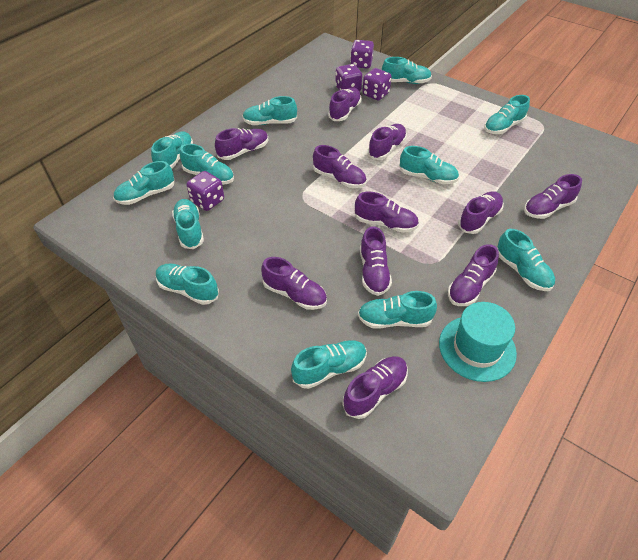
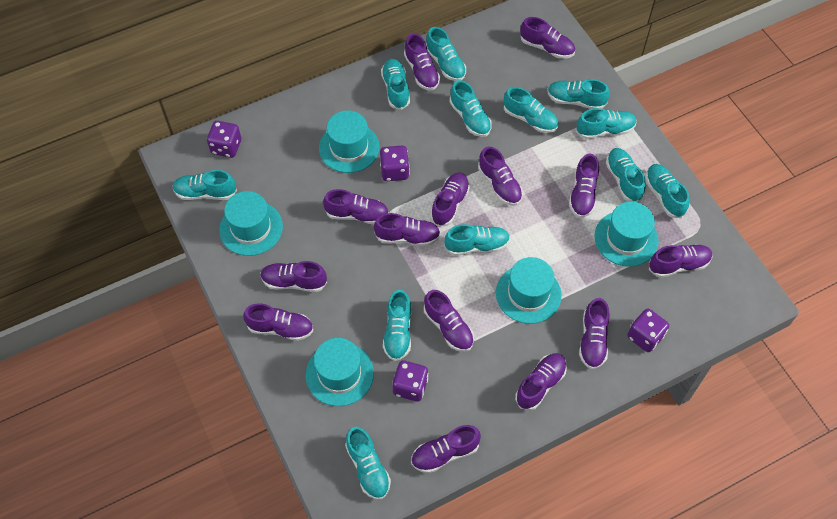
purple shoe: [215,128,268,160] [261,257,327,310] [313,145,366,188] [328,87,361,121] [342,356,408,419] [355,192,419,233] [360,226,392,296] [368,124,407,160] [448,244,499,306] [458,191,504,234] [524,174,582,219] = 11 -> [243,303,313,341] [260,261,327,292] [323,189,389,224] [374,213,440,246] [404,33,440,91] [411,425,481,473] [424,290,474,352] [430,172,470,227] [478,147,523,206] [515,353,567,411] [520,17,575,59] [569,154,599,218] [579,298,610,369] [649,244,713,278] = 14
turquoise hat: [439,302,517,382] = 1 -> [219,191,283,256] [306,338,374,406] [319,111,379,173] [496,257,561,324] [594,202,658,267] = 5

